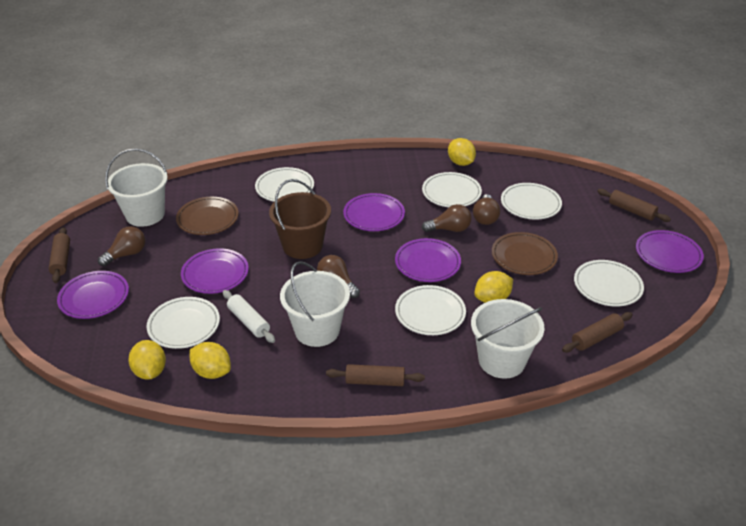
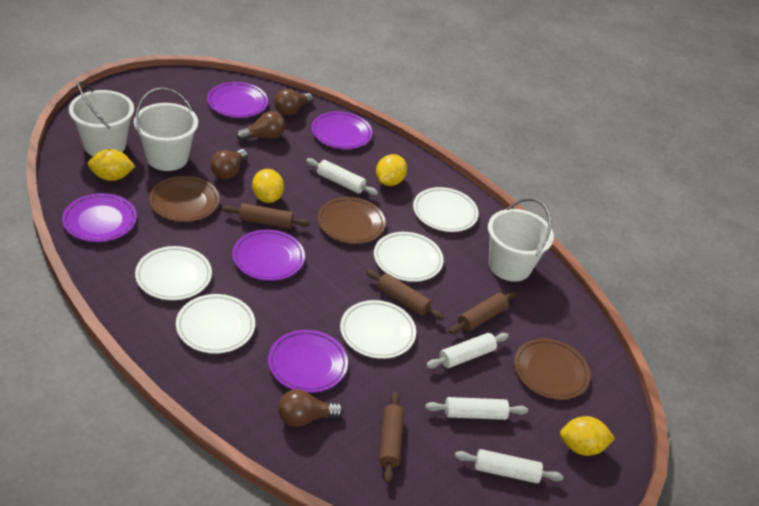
brown bucket: [269,179,331,259] = 1 -> none = 0
brown plate: [176,197,239,235] [492,232,558,275] = 2 -> [149,176,220,222] [317,197,386,244] [514,338,591,400] = 3
white plate: [147,297,220,349] [255,167,314,202] [395,285,466,335] [422,172,482,207] [501,183,562,220] [574,260,644,306] = 6 -> [135,246,212,300] [176,294,255,353] [340,300,416,359] [374,232,444,282] [413,187,479,232] = 5
white rolling pin: [223,290,275,343] = 1 -> [306,158,378,195] [425,397,528,420] [426,333,509,369] [455,449,563,484] = 4

